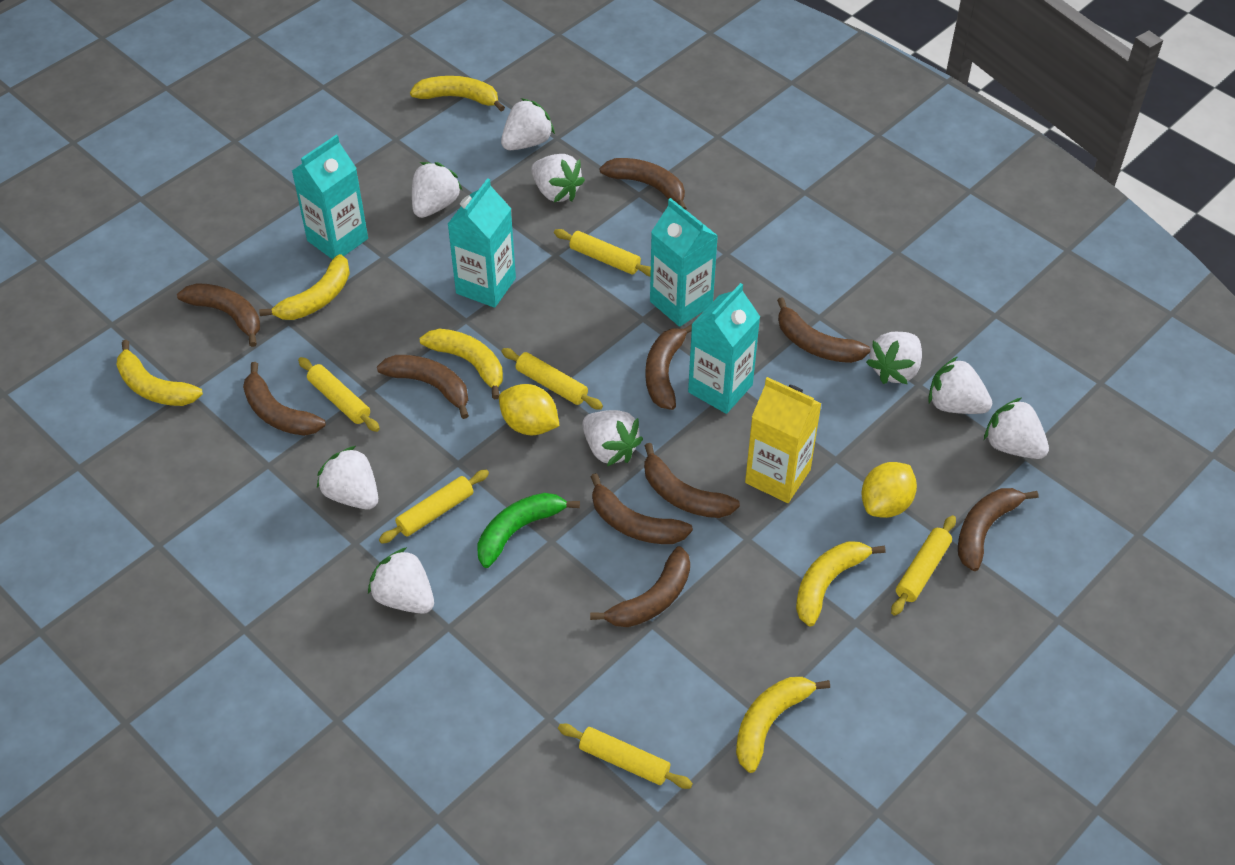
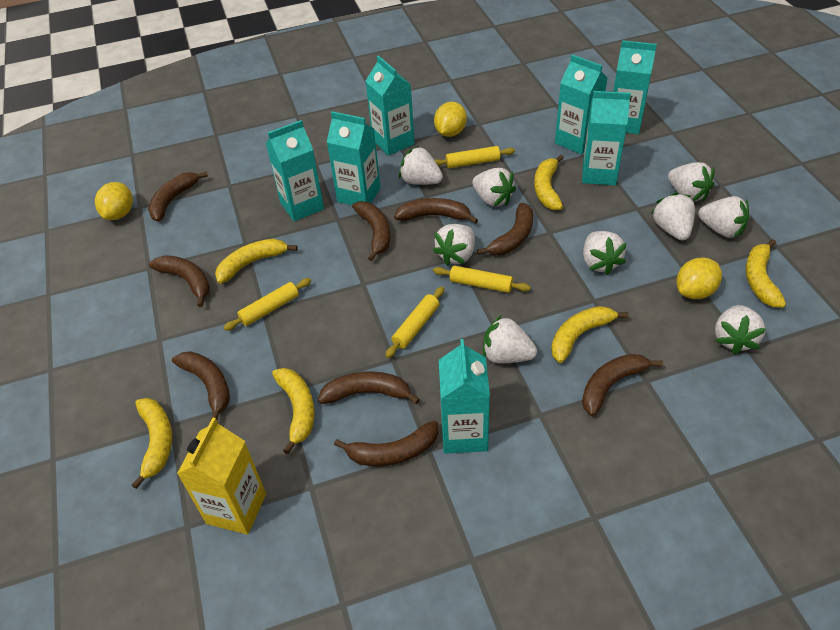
brown banana: [177,283,260,347] [243,362,326,436] [377,355,469,419] [590,546,690,627] [591,473,693,544] [599,158,687,210] [644,443,740,518] [645,325,692,410] [777,297,870,363] [958,488,1038,571] = 10 -> [148,171,208,222] [149,255,210,307] [172,351,230,421] [318,371,420,404] [334,421,438,466] [352,201,391,261] [394,198,478,224] [477,203,533,255] [582,354,663,416] = 9
green banana: [477,493,580,568] = 1 -> none = 0
turquoise carton: [292,135,368,260] [448,178,516,308] [650,198,718,327] [688,283,760,414] = 4 -> [266,120,324,221] [327,111,381,205] [366,55,415,156] [439,339,490,454] [555,55,607,154] [582,91,631,185] [613,40,657,134] = 7
yellow lemon: [499,384,560,435] [861,462,917,518] = 2 -> [95,182,133,220] [434,102,467,137] [677,257,722,299] = 3
yellow rolling pin: [298,357,380,432] [379,470,489,544] [501,348,603,410] [554,229,651,276] [558,724,693,789] [891,515,956,616] = 6 -> [223,278,311,331] [385,287,444,358] [433,265,531,293] [435,146,515,168] = 4

